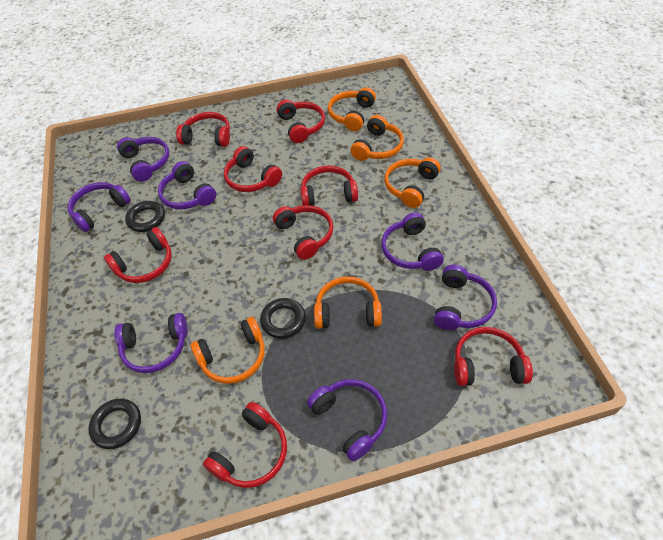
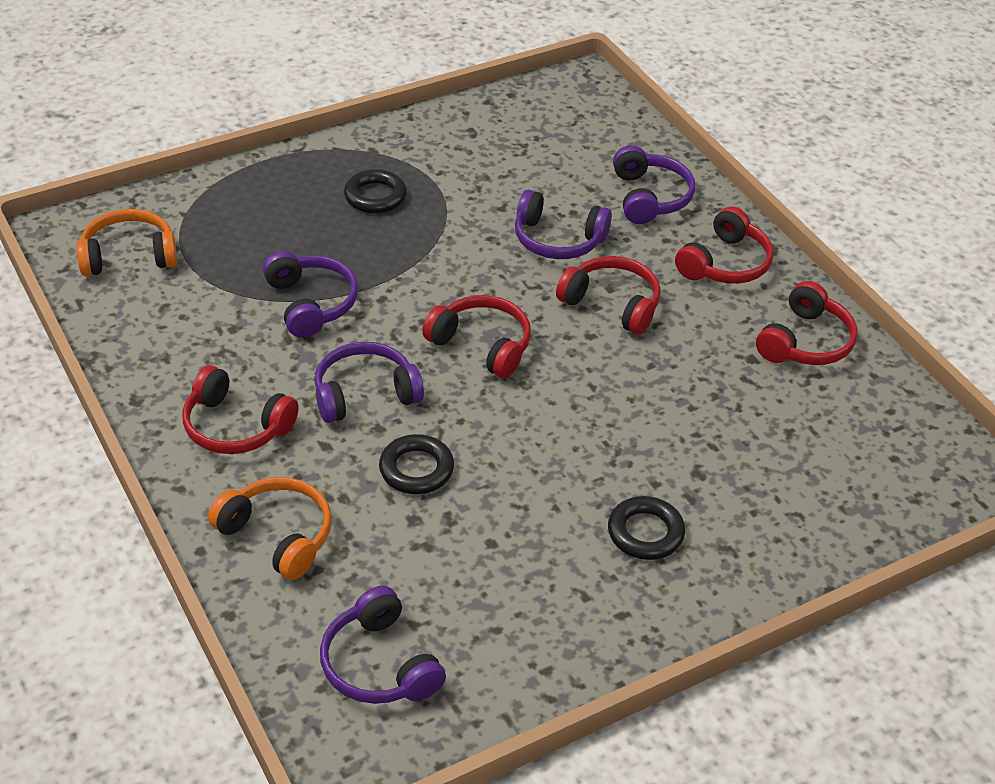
orange headphones: [191,317,265,384] [314,276,382,329] [328,87,376,131] [350,115,404,161] [384,157,441,208] = 5 -> [77,209,177,276] [208,477,332,580] = 2
purple headphones: [68,182,131,232] [114,313,188,373] [117,137,169,182] [158,161,216,209] [307,379,387,461] [381,212,444,271] [434,265,497,330] = 7 -> [263,251,358,338] [315,342,424,423] [320,586,446,704] [515,190,612,259] [613,145,695,224] = 5
red headphones: [104,227,172,283] [176,112,230,147] [203,402,287,488] [224,146,282,192] [273,205,333,260] [276,100,325,143] [300,166,358,206] [454,327,533,386] = 8 -> [182,365,299,454] [422,295,531,378] [556,256,661,335] [675,206,774,284] [756,281,858,365] = 5

